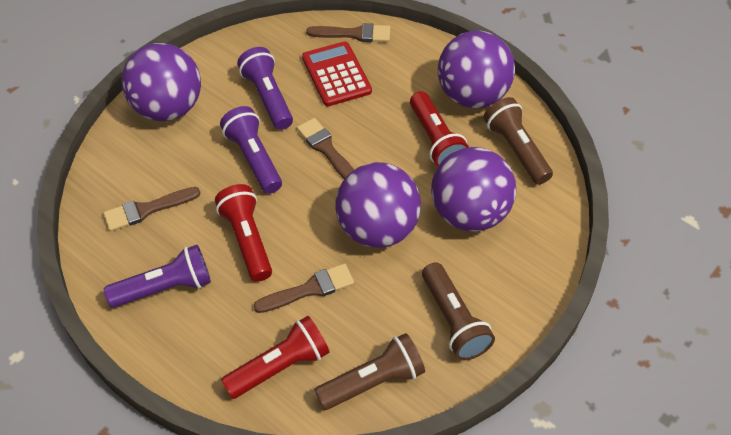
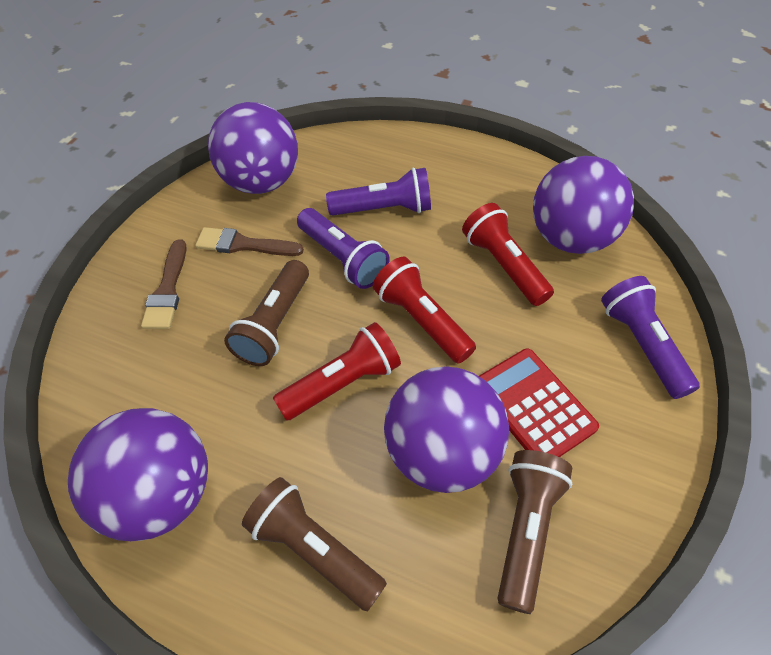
brown brush: [104,187,201,231] [254,263,354,313] [297,118,354,179] [306,23,390,42] = 4 -> [141,239,187,329] [195,227,304,256] = 2

